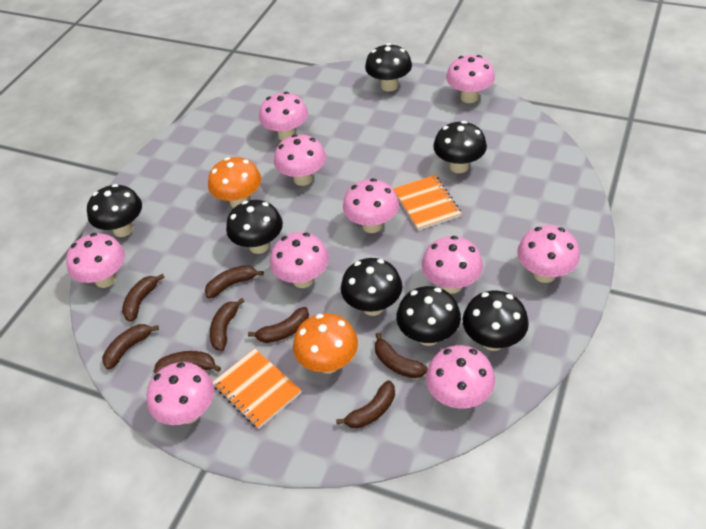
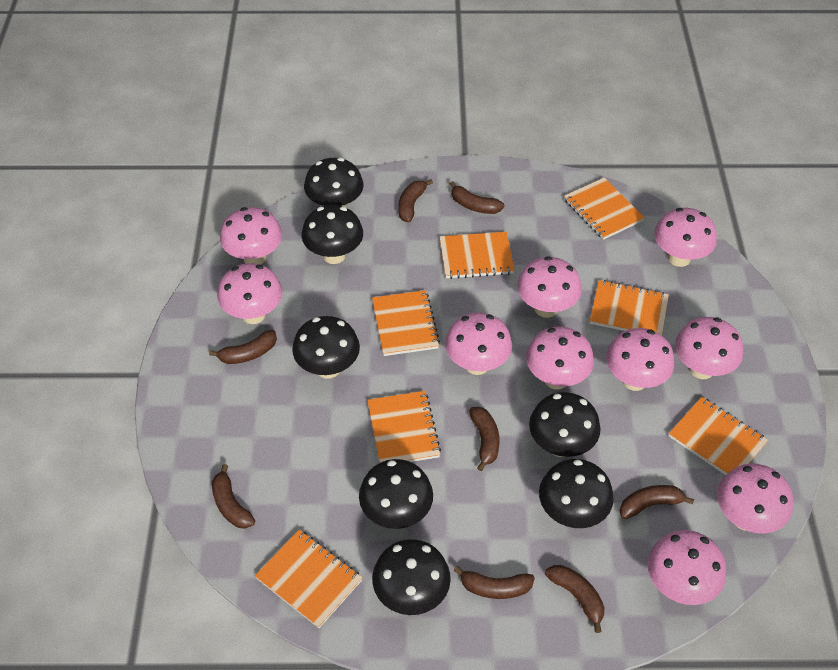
orange mushroom: [208,157,261,208] [293,313,358,374] = 2 -> none = 0
orange notebook: [213,349,302,429] [393,175,462,230] = 2 -> [255,530,363,628] [367,391,441,462] [372,290,440,356] [440,232,515,279] [564,178,645,240] [590,280,669,335] [669,397,768,475] = 7

